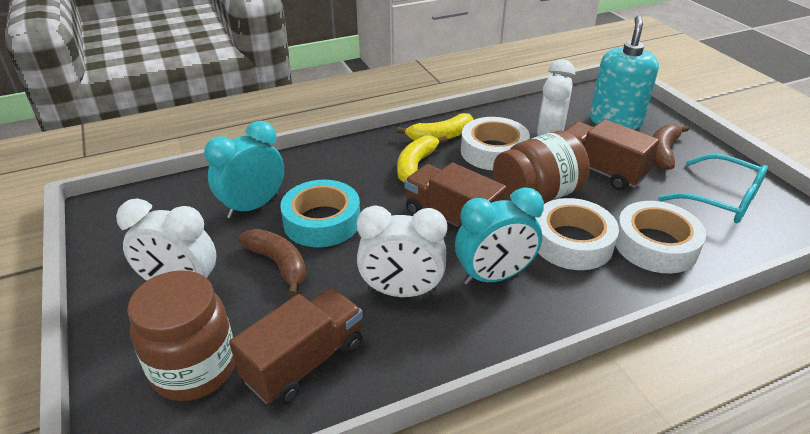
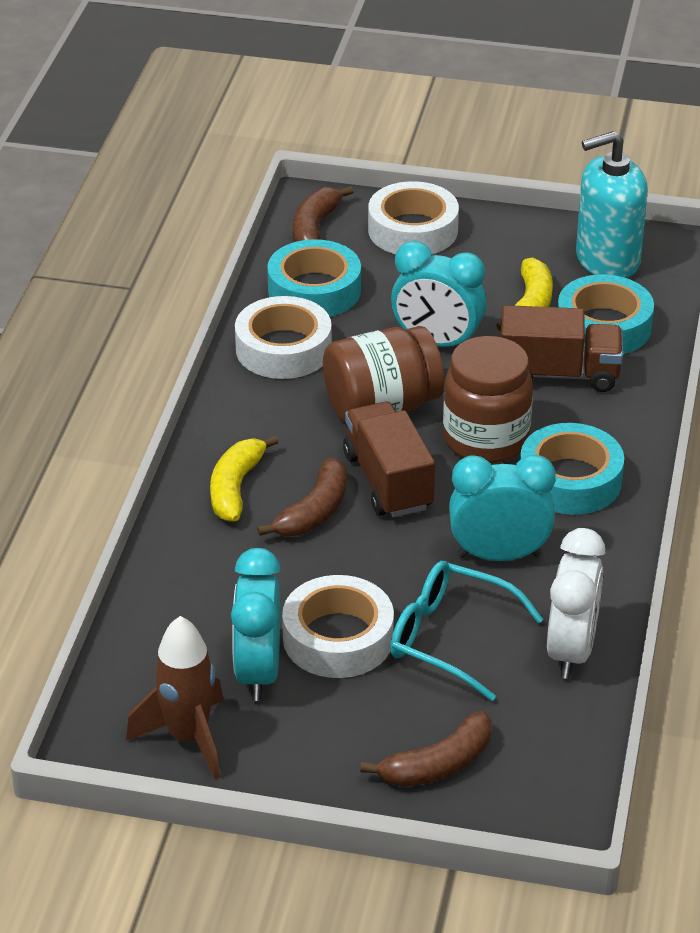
brown banana: [238,229,306,296] [653,124,689,170] = 2 -> [257,458,347,536] [293,186,354,242] [360,711,492,787] = 3
brown rocket: none = 0 -> [126,616,223,780] = 1
brown truck: [229,288,363,405] [404,163,507,231] [564,119,659,191] = 3 -> [343,402,435,517] [501,305,623,392] = 2
turquoise clock: [204,121,284,219] [455,187,544,285] = 2 -> [231,548,281,701] [391,241,486,347] [449,454,556,561] = 3
turquoise tape: [280,180,360,247] = 1 -> [267,239,361,317] [520,423,624,515] [558,274,654,354] = 3
white clock: [116,198,216,281] [357,206,447,297] [537,59,575,136] = 3 -> [547,528,605,679] = 1

